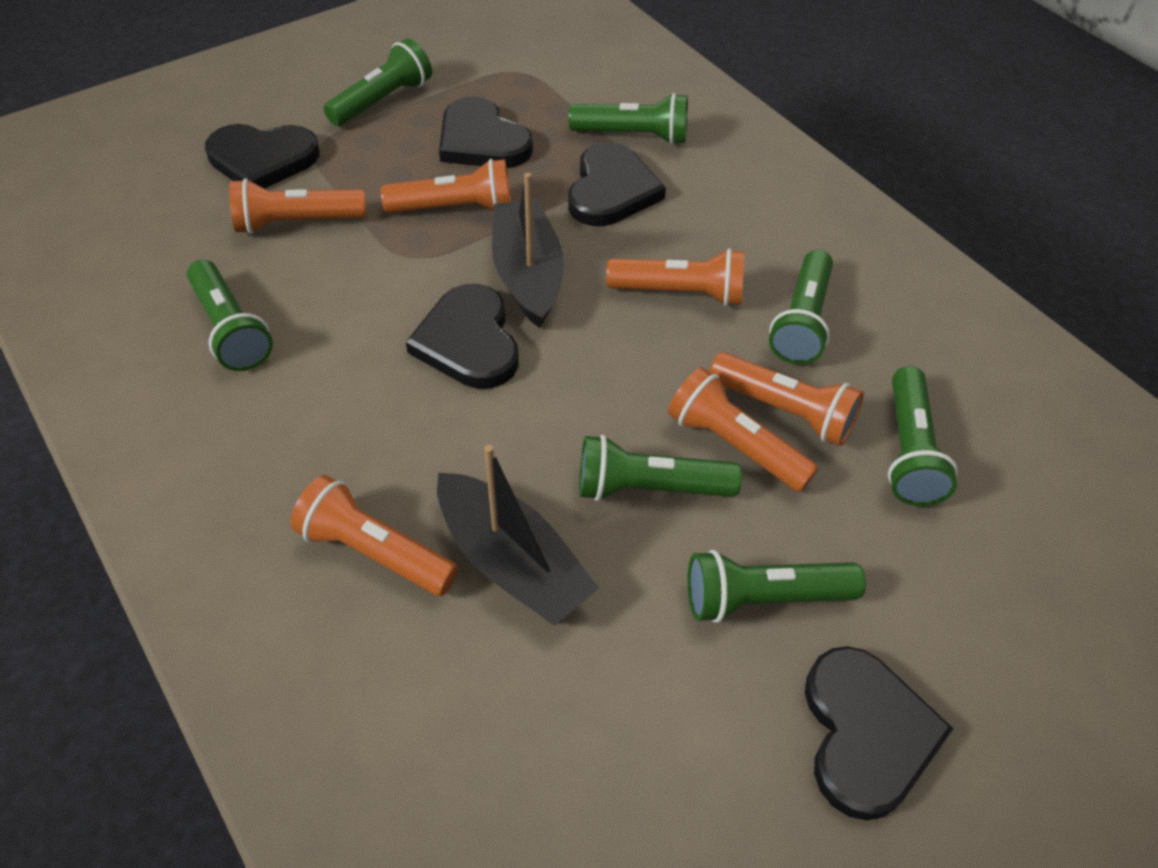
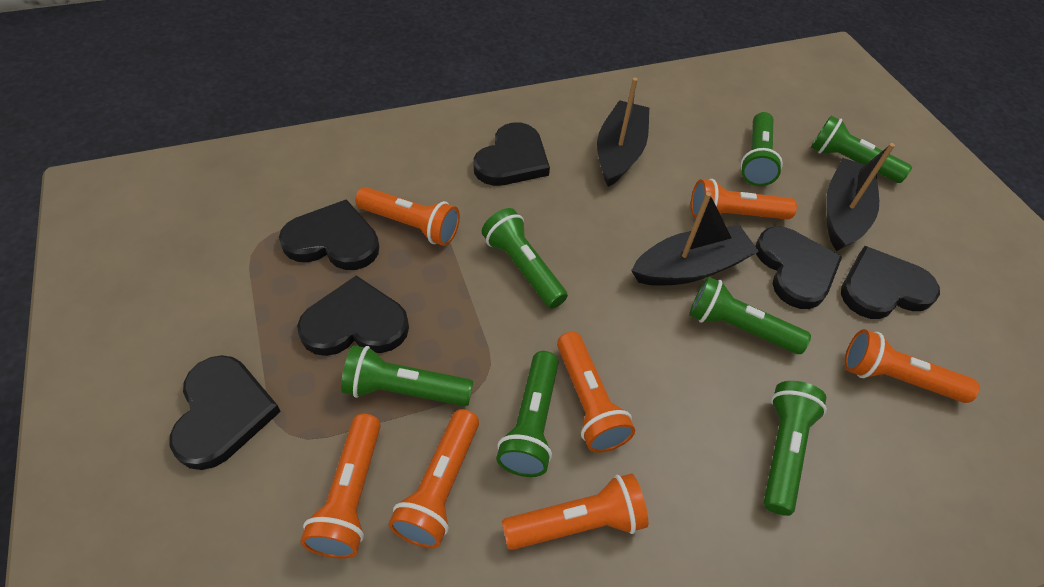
black boat: [437,445,599,626] [492,173,564,328] = 2 -> [597,78,649,187] [631,192,759,286] [826,143,895,252] = 3
black heart: [205,124,320,189] [406,284,519,389] [439,97,533,168] [568,142,666,226] [805,646,953,820] = 5 -> [170,355,281,470] [279,199,379,270] [297,276,409,356] [474,122,550,186] [755,226,842,309] [841,246,940,319] = 6
orange flashlight: [229,178,366,234] [290,475,458,596] [381,159,511,213] [606,248,745,306] [668,367,818,492] [709,352,864,446] = 6 -> [300,414,381,559] [355,187,460,246] [389,409,479,548] [502,474,648,550] [557,332,635,453] [691,179,797,220] [845,329,979,403] = 7

